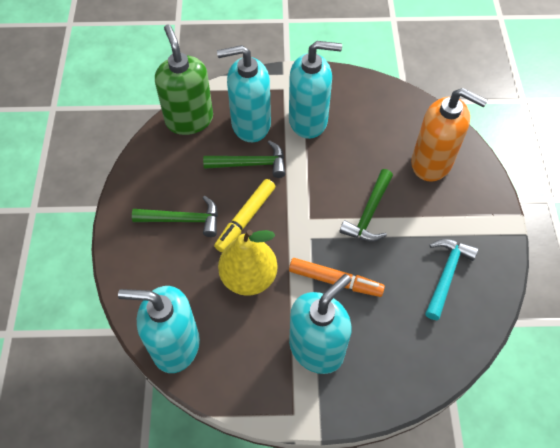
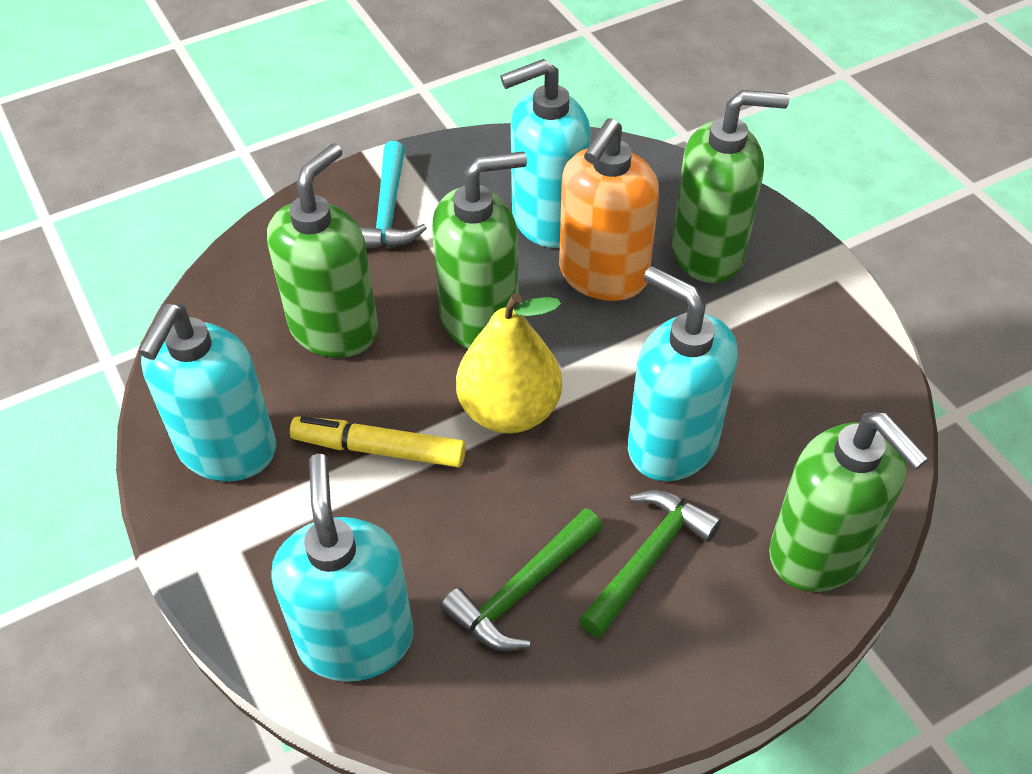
green hammer: [132,196,218,237] [203,140,286,178] [339,169,393,242] = 3 -> [440,508,603,651] [578,490,721,638] = 2
green soap dispenser: [155,25,213,135] = 1 -> [267,143,379,358] [432,151,527,349] [672,90,789,283] [769,412,929,592] = 4
orange marker: [289,258,385,297] = 1 -> none = 0

